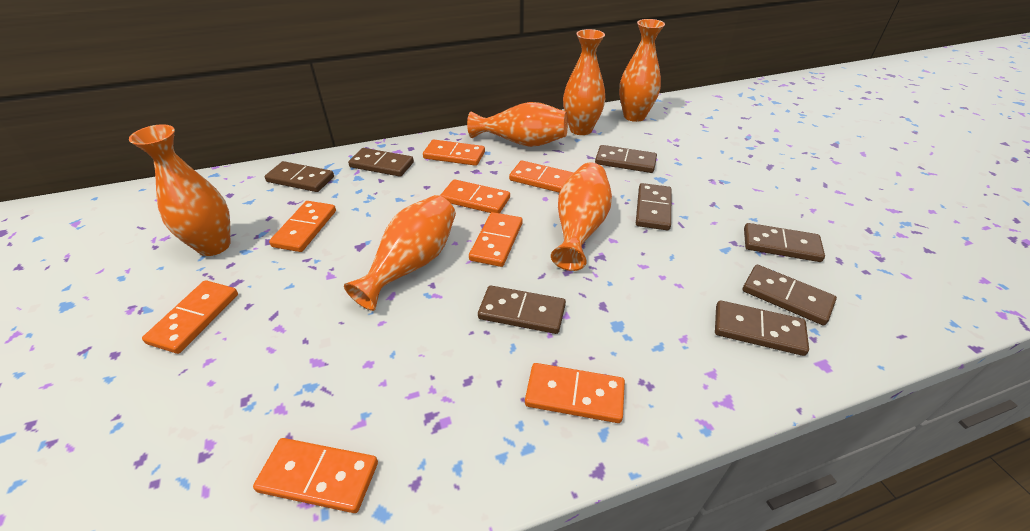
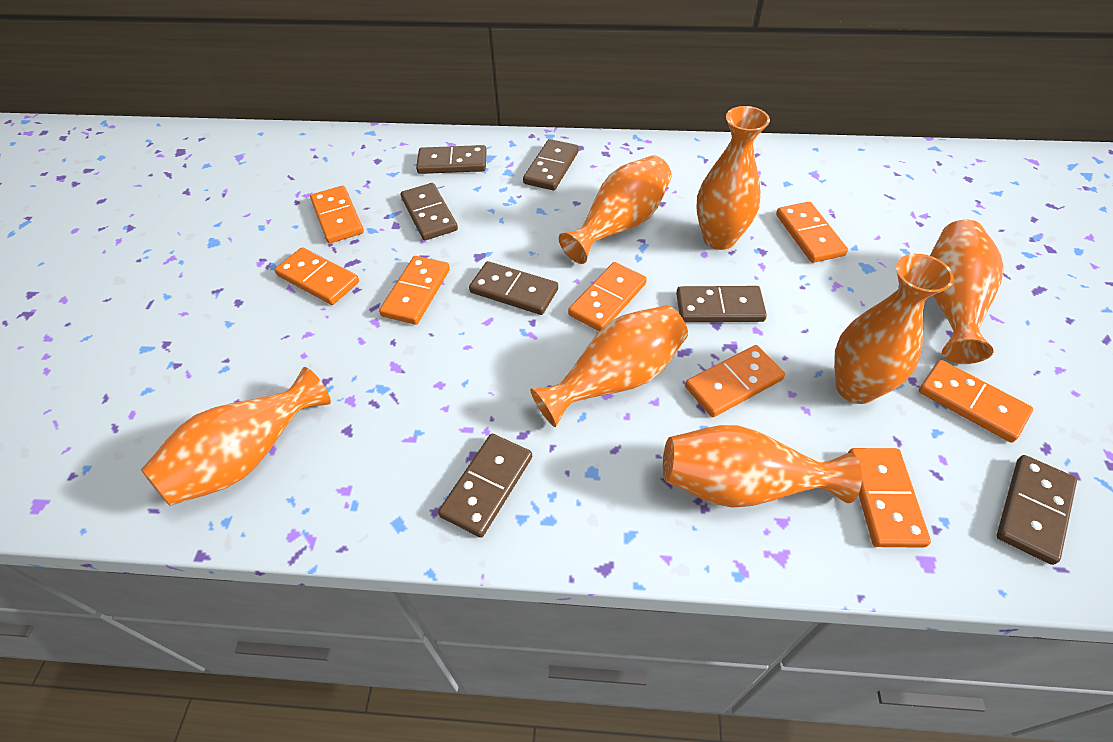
brown domino: [265,161,334,192] [348,148,414,177] [478,285,566,334] [595,145,657,173] [636,183,671,230] [715,300,809,356] [743,265,837,326] [744,223,825,262] = 8 -> [401,183,458,240] [416,145,487,174] [438,434,532,538] [469,261,558,315] [523,139,579,190] [676,286,767,322] [997,455,1077,565] = 7
orange vase: [129,124,231,256] [344,195,456,311] [467,102,568,147] [551,163,612,271] [563,29,605,135] [619,19,665,122] = 6 -> [141,367,331,506] [530,305,688,427] [559,156,672,264] [663,425,862,508] [696,106,770,250] [834,254,954,404] [930,220,1004,364] = 7

